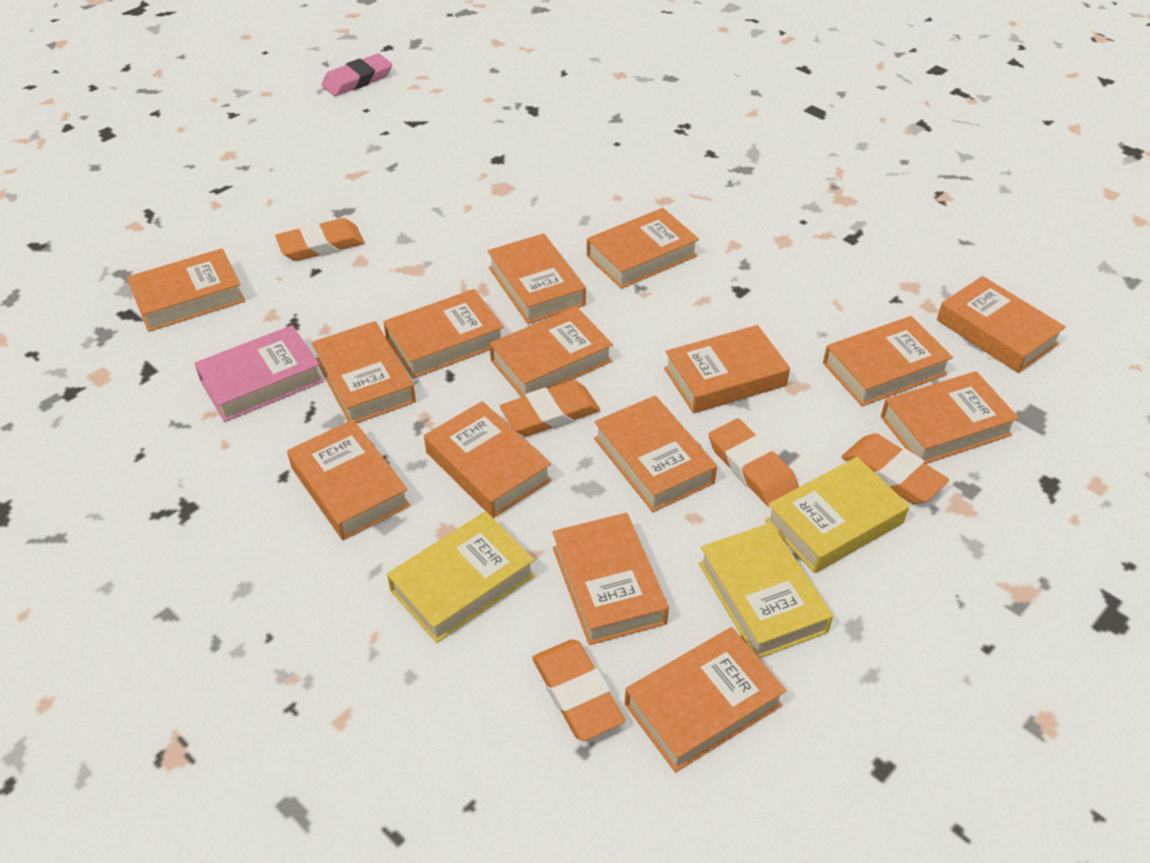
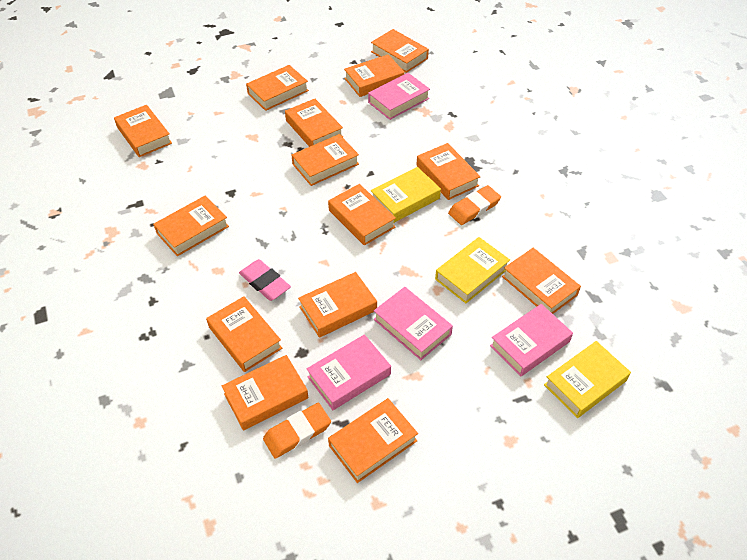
orange book: [127,248,245,332] [287,420,410,540] [312,321,416,423] [383,289,504,379] [424,401,552,518] [488,233,586,324] [490,307,613,397] [552,513,669,645] [587,208,699,289] [594,396,717,512] [625,627,786,772] [664,325,790,413] [823,316,953,406] [881,371,1019,464] [937,276,1066,373] = 15 -> [114,105,172,157] [153,196,229,256] [206,296,282,372] [222,355,309,431] [246,65,309,111] [285,99,343,147] [291,134,359,186] [298,272,377,338] [328,184,396,245] [328,398,418,483] [344,54,404,97] [371,29,429,73] [417,143,481,200] [502,248,581,314] = 14
orange eraser: [275,218,365,261] [500,380,600,436] [532,639,625,741] [709,419,799,506] [841,433,949,504] = 5 -> [263,403,331,459] [448,185,501,225] = 2
pink book: [194,325,323,422] = 1 -> [307,334,391,410] [368,73,430,120] [374,287,453,360] [490,304,573,376] = 4

